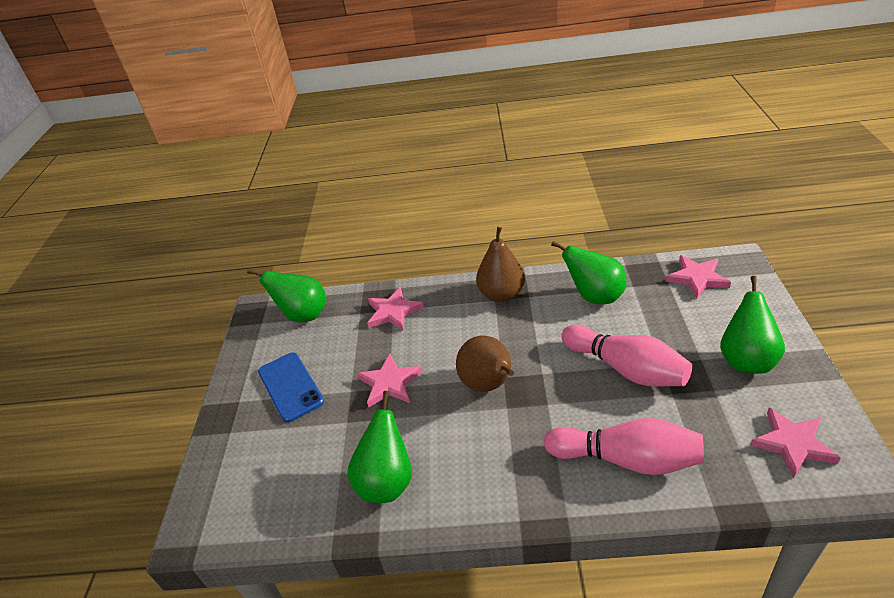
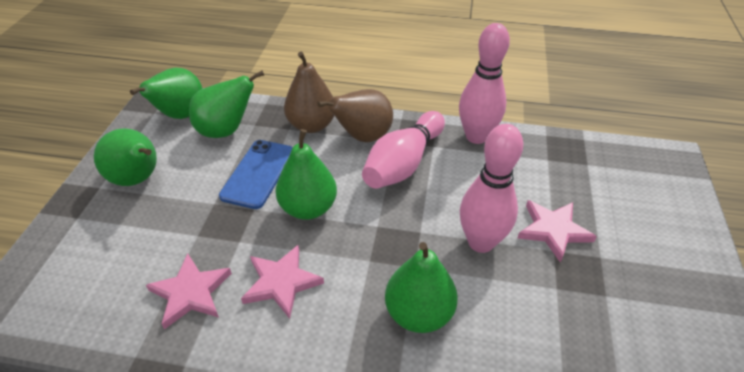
green pear: [247,269,327,322] [347,391,412,503] [551,241,627,304] [720,276,785,374] = 4 -> [94,128,157,186] [130,68,203,119] [189,70,264,138] [276,129,337,220] [385,242,458,333] = 5
pink bowling pin: [544,418,704,475] [561,325,692,386] = 2 -> [362,111,445,189] [459,23,510,144] [460,124,523,253] = 3
pink star: [357,353,422,407] [367,287,424,331] [666,255,731,299] [750,408,841,479] = 4 -> [146,253,232,329] [241,245,324,319] [517,200,597,263] = 3

